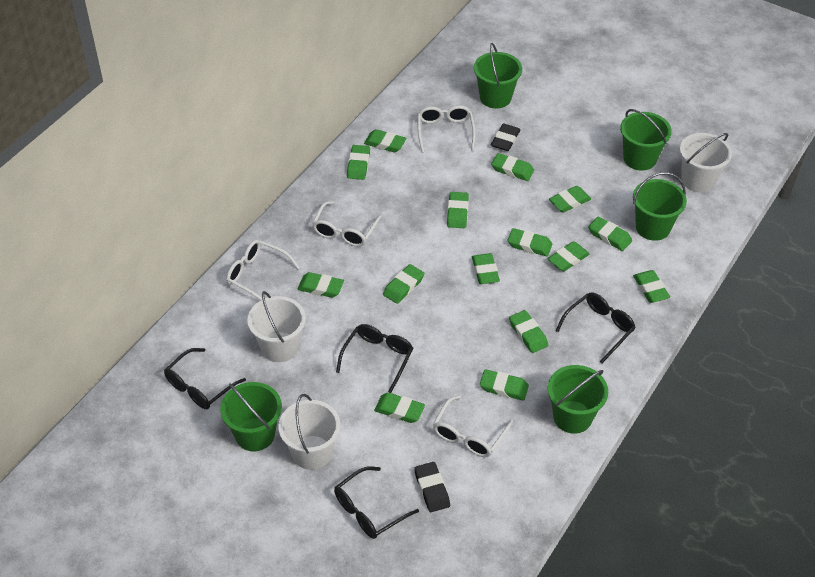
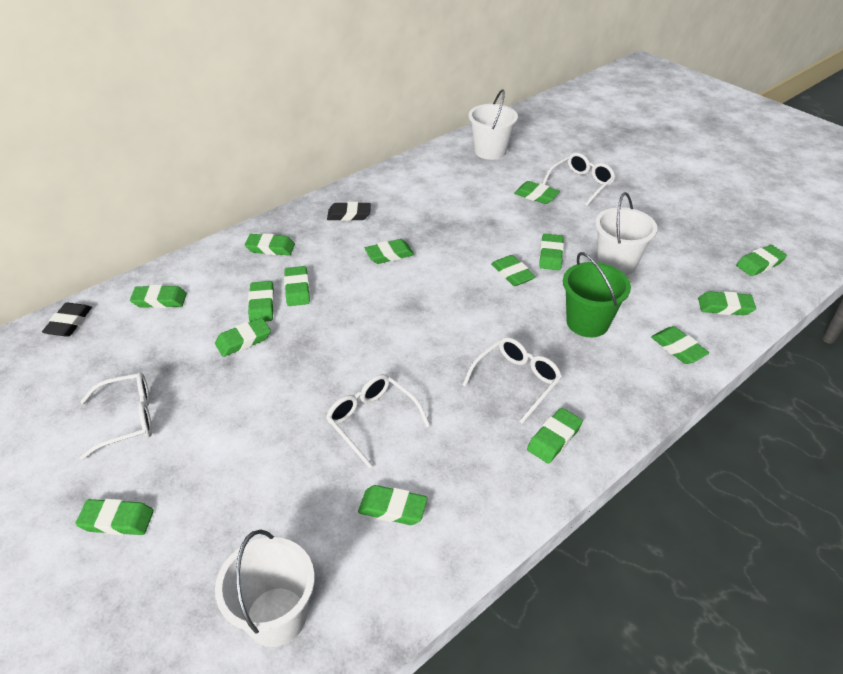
black glasses: [164,348,246,409] [334,466,419,539] [336,324,413,393] [556,292,636,363] = 4 -> none = 0
green bucket: [220,382,282,451] [474,43,522,109] [548,365,608,433] [620,109,672,171] [633,172,687,241] = 5 -> [563,252,631,337] = 1

